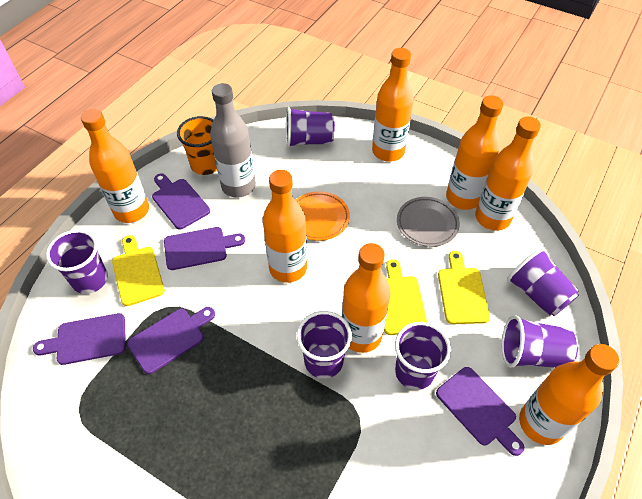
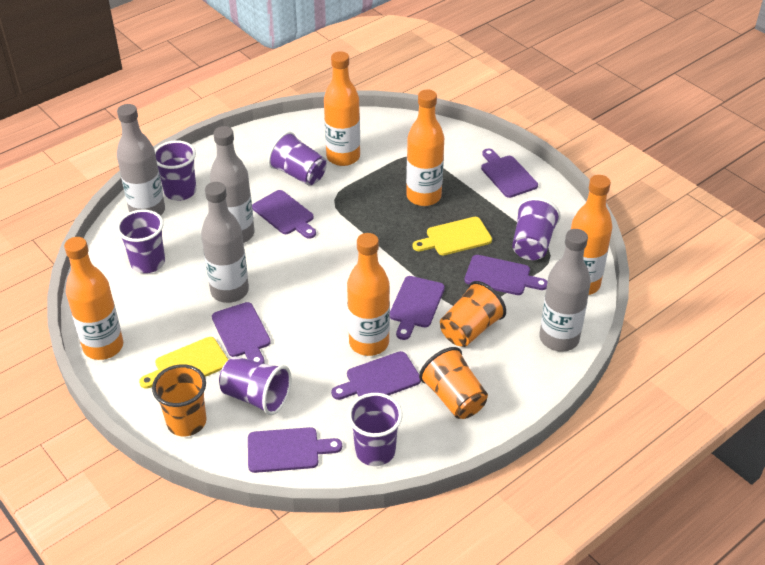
grey bottle: [210,83,256,198] = 1 -> [117,104,165,216] [201,182,249,303] [210,126,255,243] [540,229,591,352] = 4
grey plate: [397,197,460,247] = 1 -> none = 0
orange bottle: [81,109,149,223] [263,170,307,283] [342,243,390,353] [372,48,414,162] [446,95,503,210] [475,116,541,231] [519,344,619,445] = 7 -> [64,237,123,360] [324,51,360,166] [347,233,390,356] [406,90,444,206] [571,175,613,295] = 5
orange cup: [177,116,217,175] = 1 -> [152,364,206,436] [419,347,488,419] [440,281,506,347] = 3
orange plate: [296,191,350,241] = 1 -> none = 0
purple cutting board: [33,313,126,365] [127,307,215,374] [152,173,210,229] [164,227,245,270] [436,367,524,456] = 5 -> [212,302,271,364] [248,427,342,473] [252,190,316,239] [331,351,421,400] [390,276,445,340] [464,255,547,295] [481,149,538,198] = 7
yellow cutting board: [112,235,165,306] [384,259,428,335] [438,251,490,324] = 3 -> [139,337,228,389] [412,217,492,255] = 2

